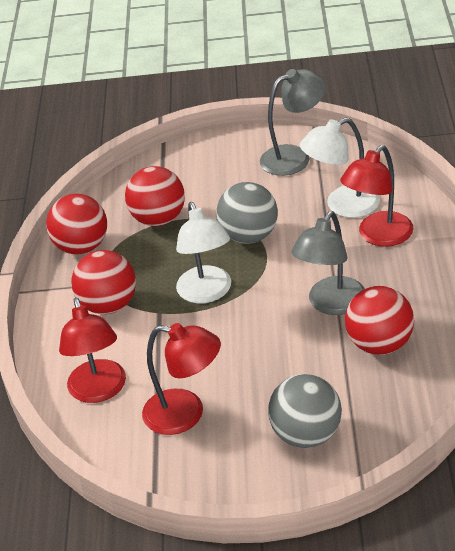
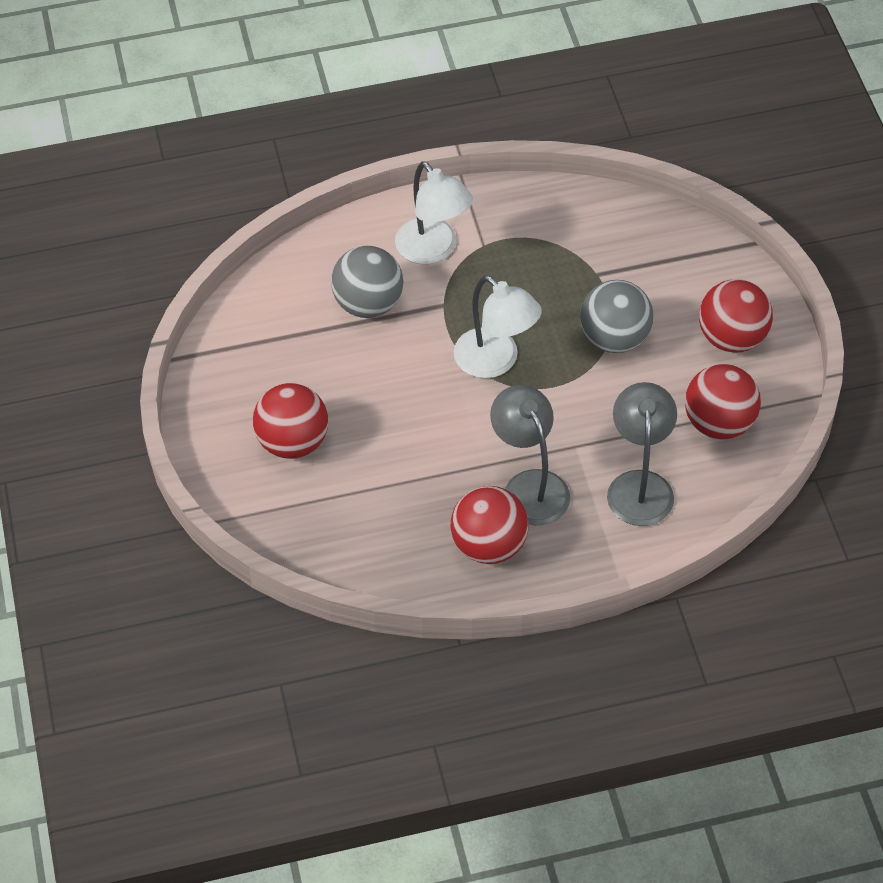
red lamp: [59,298,126,403] [142,323,221,435] [340,145,413,247] = 3 -> none = 0

